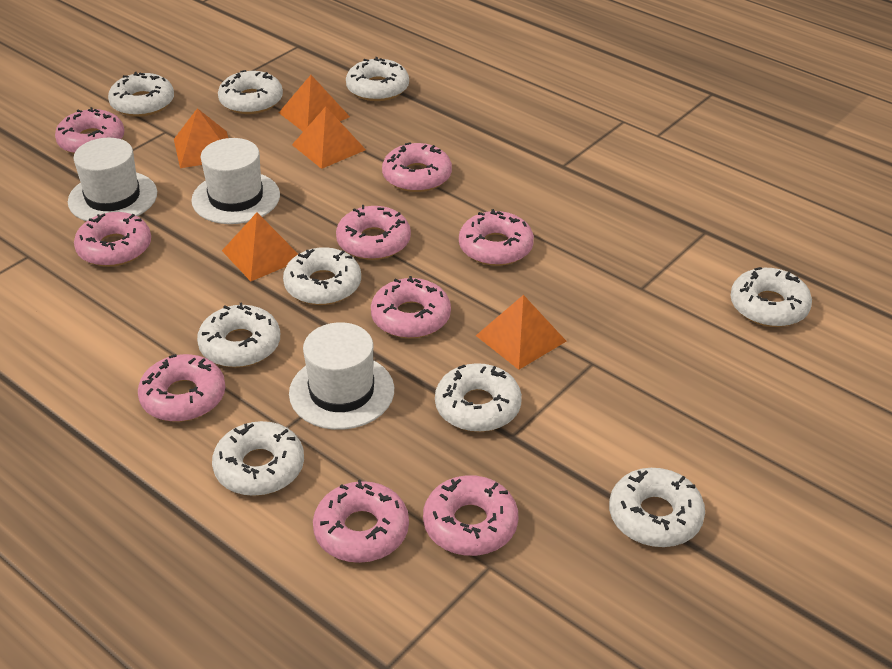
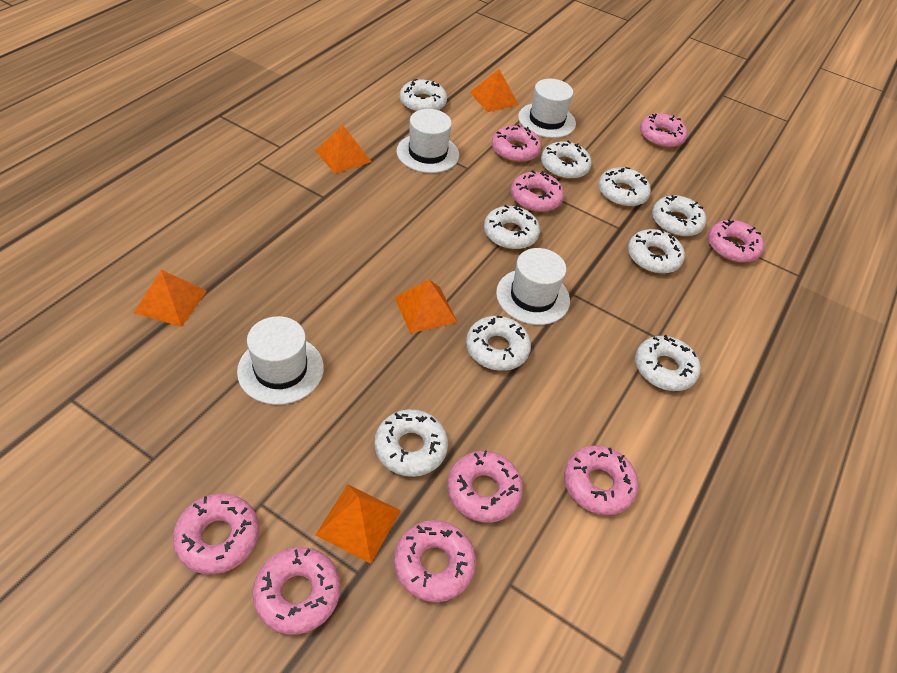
white hat: [68,138,157,221] [191,138,280,224] [289,322,394,430] = 3 -> [237,316,324,405] [396,109,459,173] [496,248,570,325] [518,79,576,138] = 4

